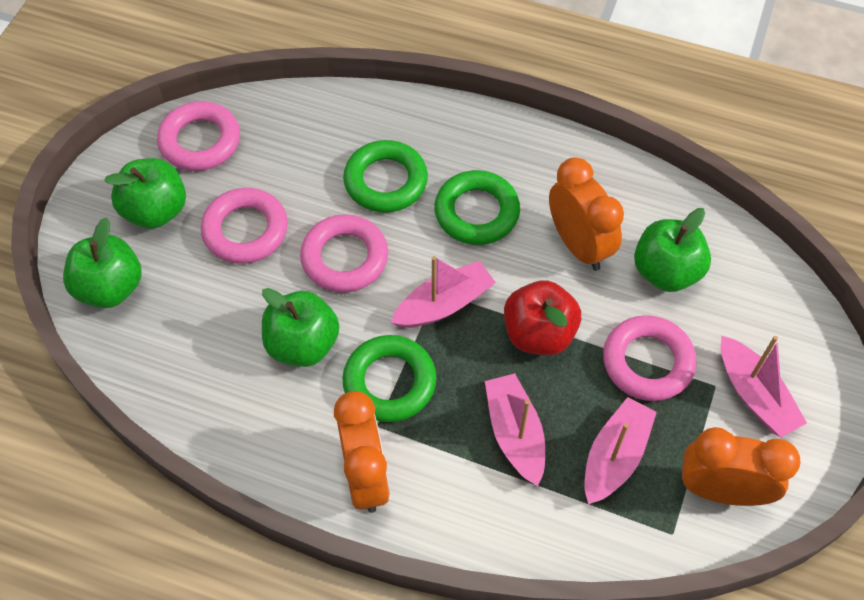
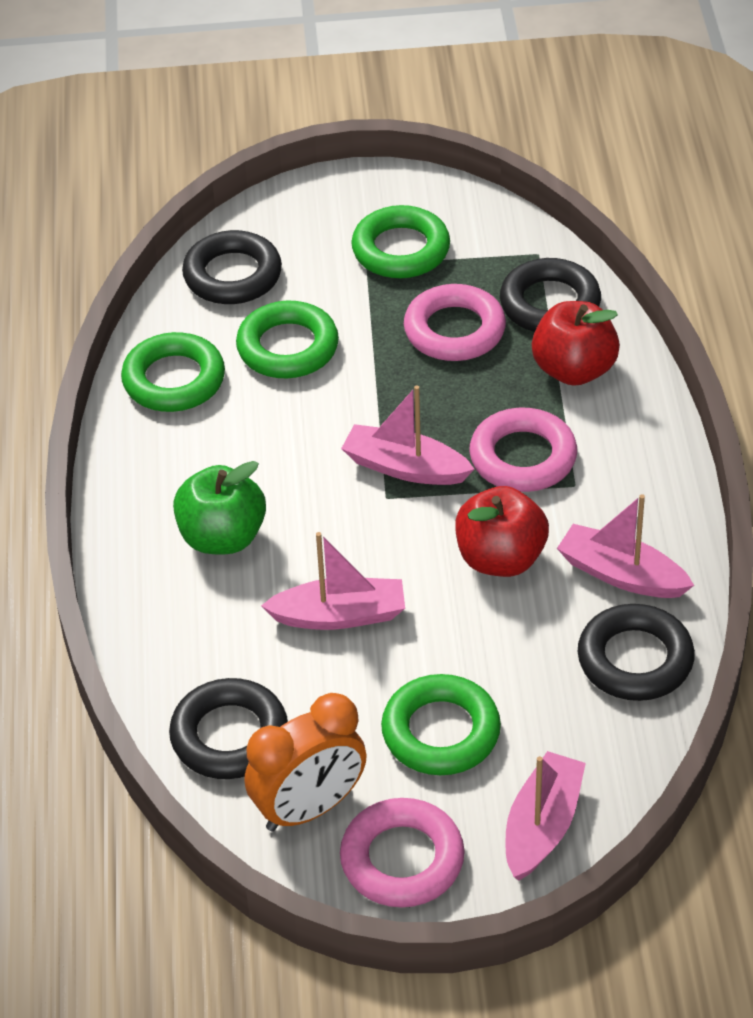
black ring: none = 0 -> [169,678,288,779] [182,230,282,304] [500,258,601,332] [578,604,695,701] = 4
green apple: [63,218,142,308] [104,158,186,229] [262,288,339,367] [634,208,711,292] = 4 -> [173,461,266,554] = 1
green ring: [342,335,437,422] [343,140,428,213] [434,170,520,245] = 3 -> [121,332,225,412] [236,301,339,378] [351,205,450,278] [381,674,501,775] = 4
orange clock: [334,391,390,513] [549,157,624,271] [682,427,801,506] = 3 -> [245,693,367,831] = 1
pink ring: [157,101,240,171] [201,188,288,264] [300,214,388,292] [603,315,696,401] = 4 -> [340,798,465,907] [404,284,506,361] [469,408,577,492] = 3
red apple: [504,280,581,356] = 1 -> [455,486,549,577] [532,301,620,386] = 2

